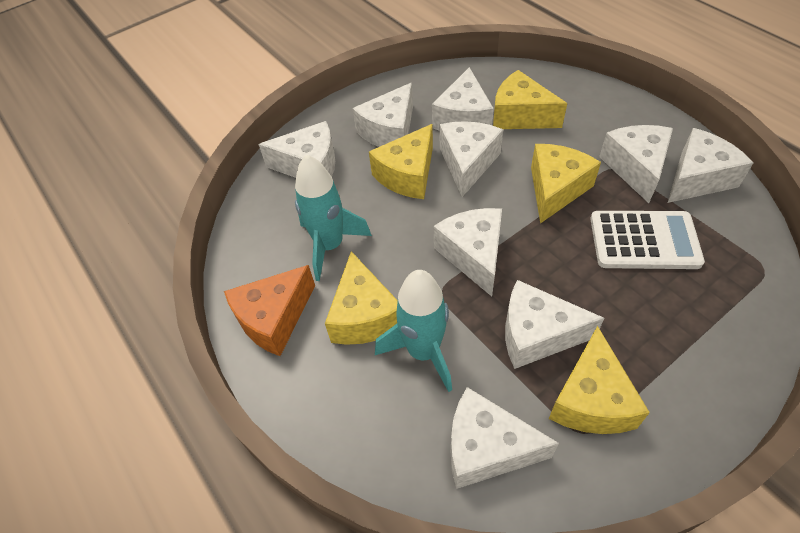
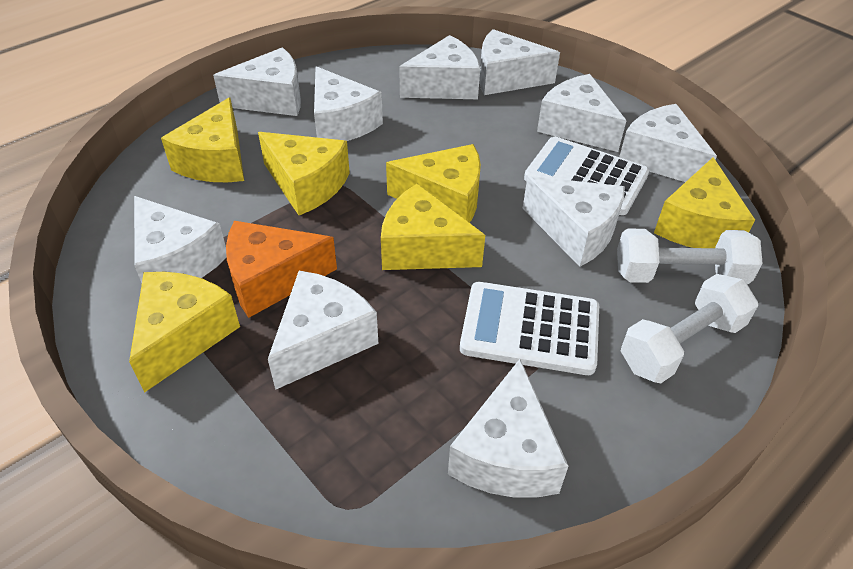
turquoise rocket: [295,154,372,281] [375,270,452,392] = 2 -> none = 0
white calculator: [590,211,705,269] = 1 -> [460,282,599,375] [524,137,649,215] = 2
white cheese: [258,121,335,178] [352,83,413,147] [432,67,494,131] [434,208,502,296] [440,121,503,197] [451,387,559,489] [505,280,604,369] [599,125,673,203] [668,128,753,203] = 9 -> [134,196,227,283] [213,48,301,116] [268,271,379,390] [314,66,383,141] [399,35,480,99] [448,359,568,498] [479,29,560,95] [522,176,625,267] [537,74,627,152] [619,104,717,182] = 10
white dumbbell: none = 0 -> [617,229,763,284] [621,274,758,383] = 2
yellow cheese: [325,251,398,345] [369,124,433,199] [493,70,567,129] [531,144,601,224] [549,326,650,434] = 5 -> [129,272,240,392] [161,97,244,182] [258,132,350,215] [381,184,485,270] [386,144,481,223] [654,157,755,248] = 6

